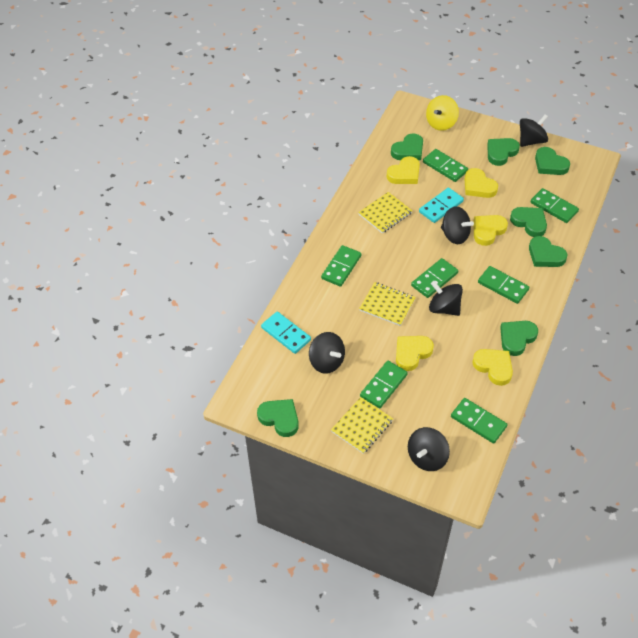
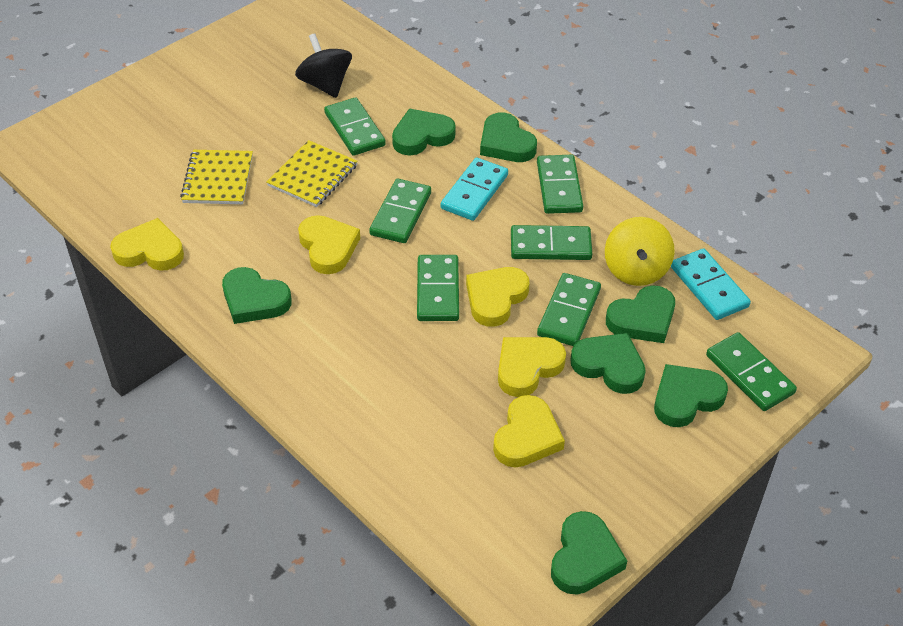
black spinning top: [309,332,345,374] [408,427,450,471] [429,281,463,316] [441,206,474,244] [520,114,548,147] = 5 -> [295,33,352,98] = 1
yellow notebook: [331,397,393,454] [358,192,412,233] [359,282,415,326] = 3 -> [180,150,253,204] [267,140,358,207] = 2

